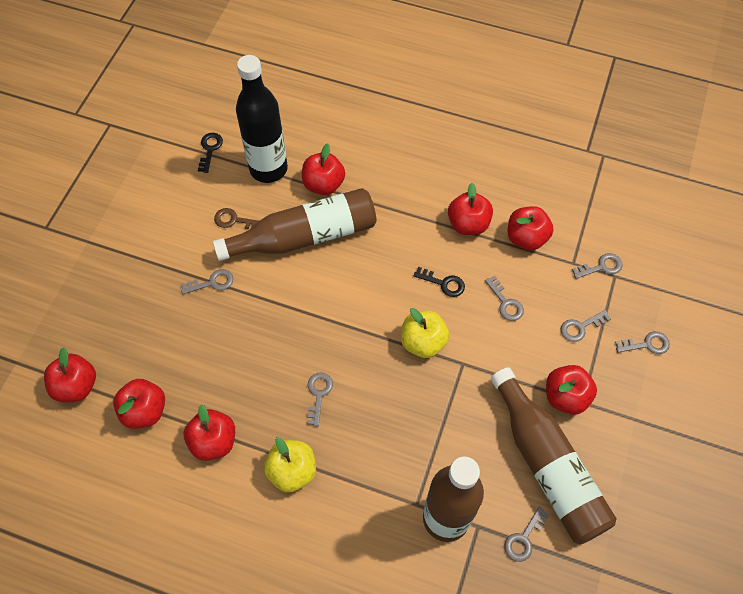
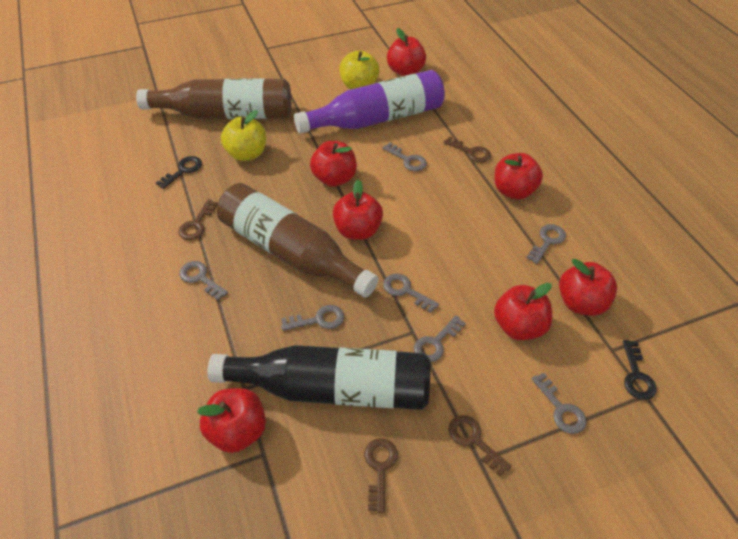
brown bottle: [213,188,376,261] [423,456,484,542] [491,367,617,544] = 3 -> [136,78,291,119] [217,183,378,298] = 2
brown key: [214,208,259,229] = 1 -> [178,200,218,240] [364,438,398,513] [444,136,491,163] [448,415,512,476] = 4
purple bottle: none = 0 -> [294,70,445,134] = 1

